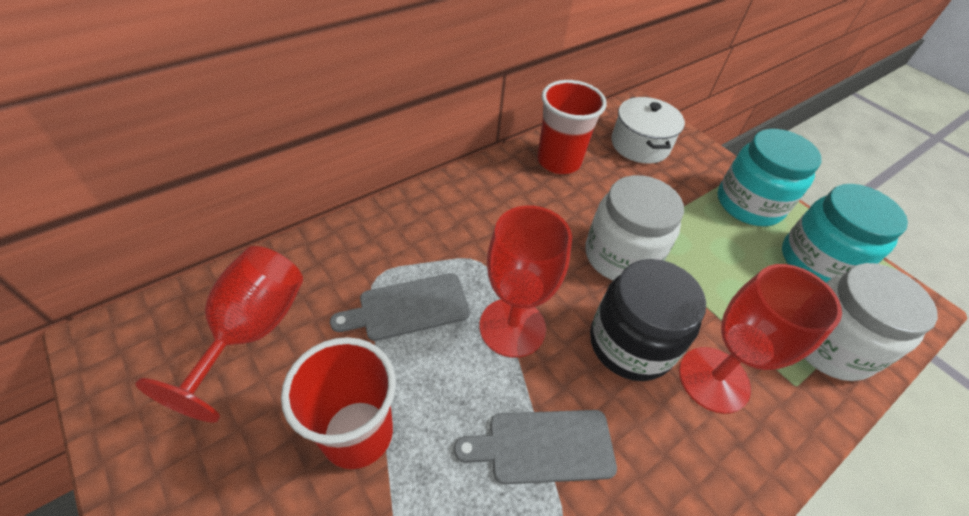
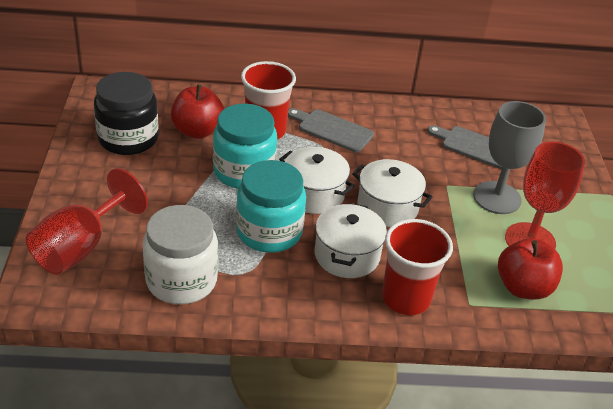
grey goblet: none = 0 -> [473,101,546,214] = 1
red apple: none = 0 -> [171,84,224,139] [498,238,563,300] = 2
red goblet: [135,246,303,423] [479,205,572,358] [679,264,842,414] = 3 -> [26,168,148,275] [505,142,585,249] = 2
white jar: [586,175,684,281] [804,263,938,381] = 2 -> [143,205,218,304] = 1
white pot: [611,97,685,164] = 1 -> [279,147,355,214] [315,203,387,278] [352,159,432,227] = 3

